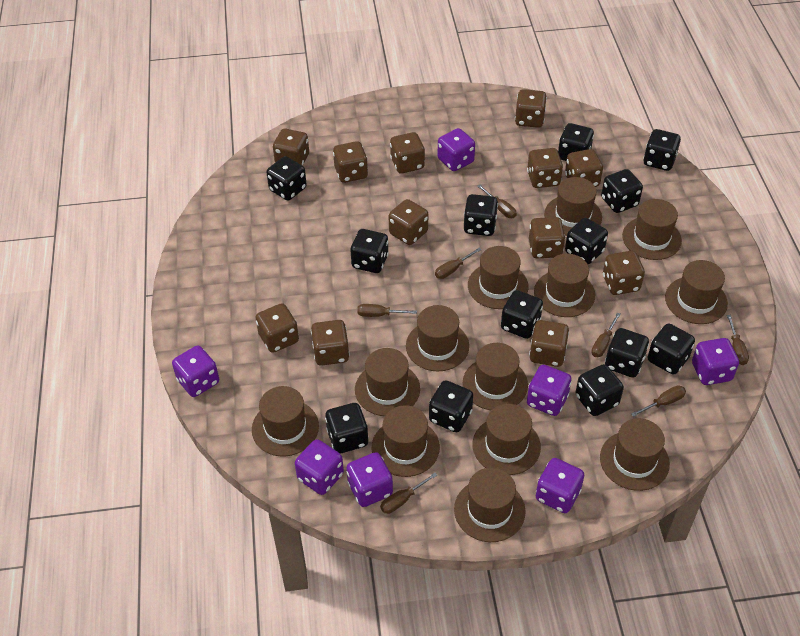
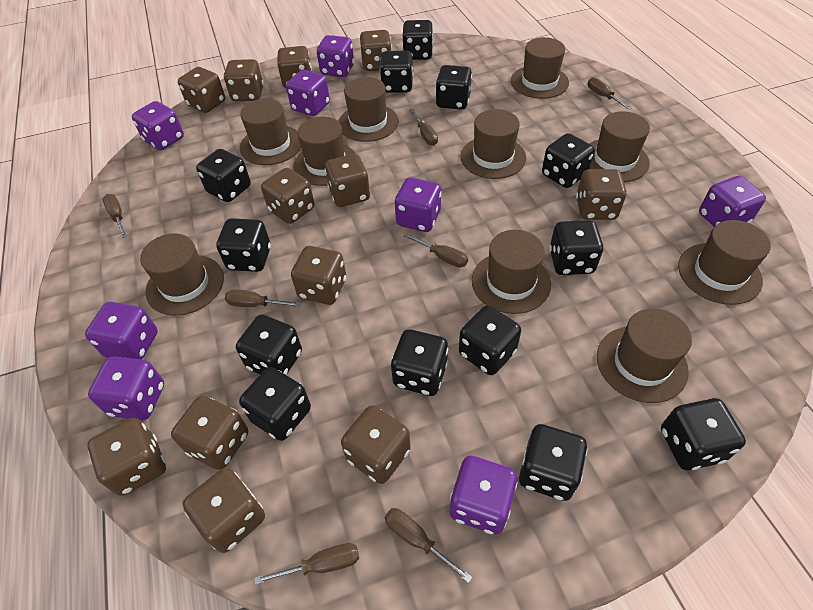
brown hat: [252,386,319,457] [355,348,420,416] [372,405,440,477] [406,305,469,371] [454,467,526,542] [463,343,528,410] [468,246,529,309] [473,404,541,475] [534,254,595,317] [544,177,602,236] [600,418,670,491] [622,199,682,260] [665,260,728,324] = 13 -> [140,233,224,316] [240,99,301,165] [293,117,356,186] [338,77,399,142] [460,109,526,179] [472,230,551,314] [511,37,569,99] [589,111,650,182] [597,308,692,403] [678,220,771,305] = 10
purple dice: [172,345,219,397] [295,439,344,495] [346,452,393,507] [437,128,475,171] [527,365,572,416] [536,458,584,513] [692,338,739,385] = 7 -> [85,302,158,360] [88,356,164,420] [132,101,184,150] [286,70,330,116] [317,35,354,77] [395,177,442,232] [450,456,518,535] [699,176,766,227] = 8

